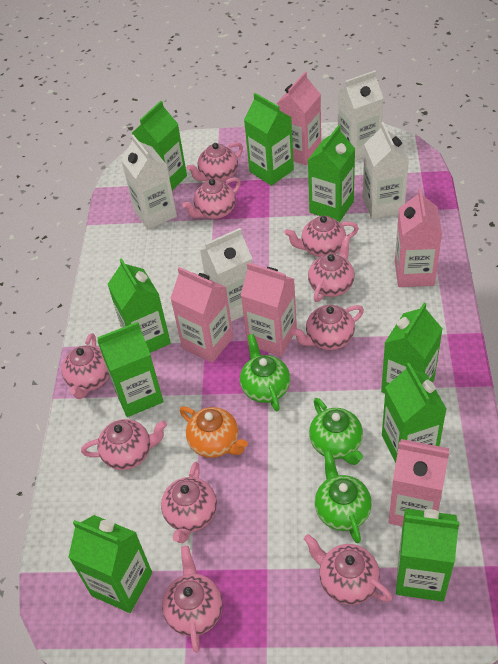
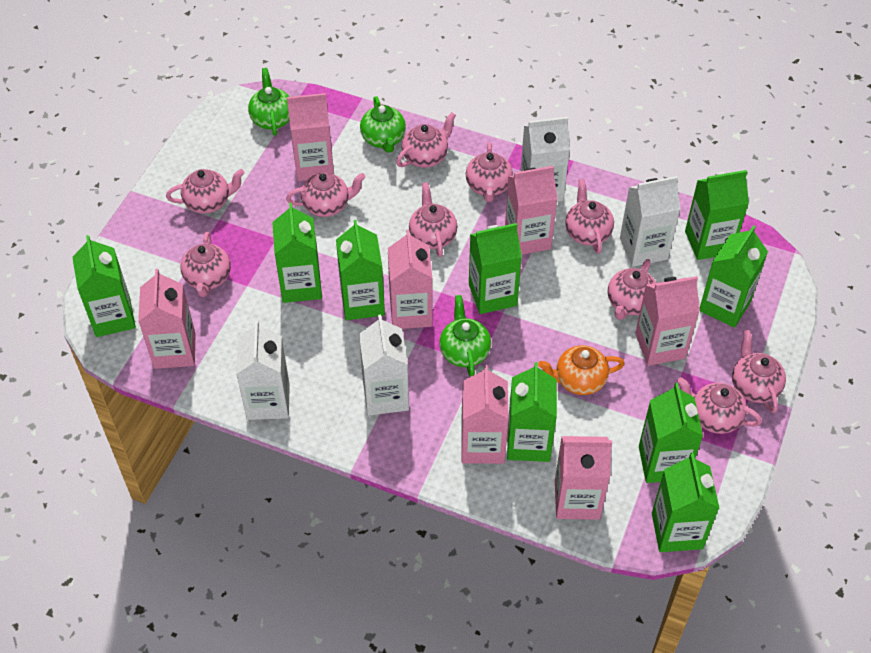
pink carton: [170,267,233,363] [241,263,297,357] [276,72,321,165] [388,439,449,527] [395,188,442,287] = 5 -> [138,269,196,369] [287,93,334,181] [388,229,433,329] [461,365,509,464] [505,166,557,255] [555,436,612,520] [635,276,700,366] = 7

